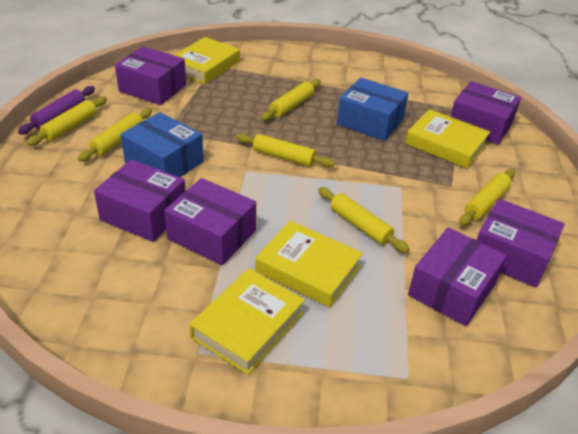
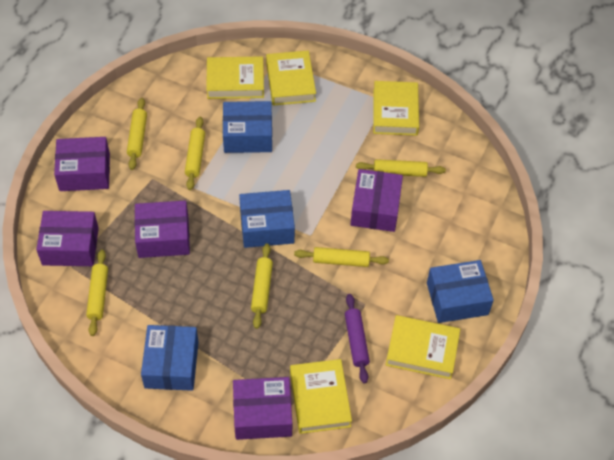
blue box: [121,112,204,177] [337,78,408,141] = 2 -> [141,325,199,391] [223,101,272,153] [239,190,295,248] [427,260,494,323] = 4
purple box: [94,159,186,242] [115,46,186,105] [164,178,256,265] [408,227,507,326] [450,81,521,145] [477,199,565,288] = 6 -> [36,211,99,266] [54,137,110,191] [135,201,190,258] [233,377,292,440] [350,169,403,232] = 5
yellow book: [174,37,240,84] [189,268,305,375] [255,221,363,307] [405,109,490,168] = 4 -> [206,56,264,99] [266,50,316,106] [290,359,352,434] [373,81,419,136] [386,315,460,379] = 5

